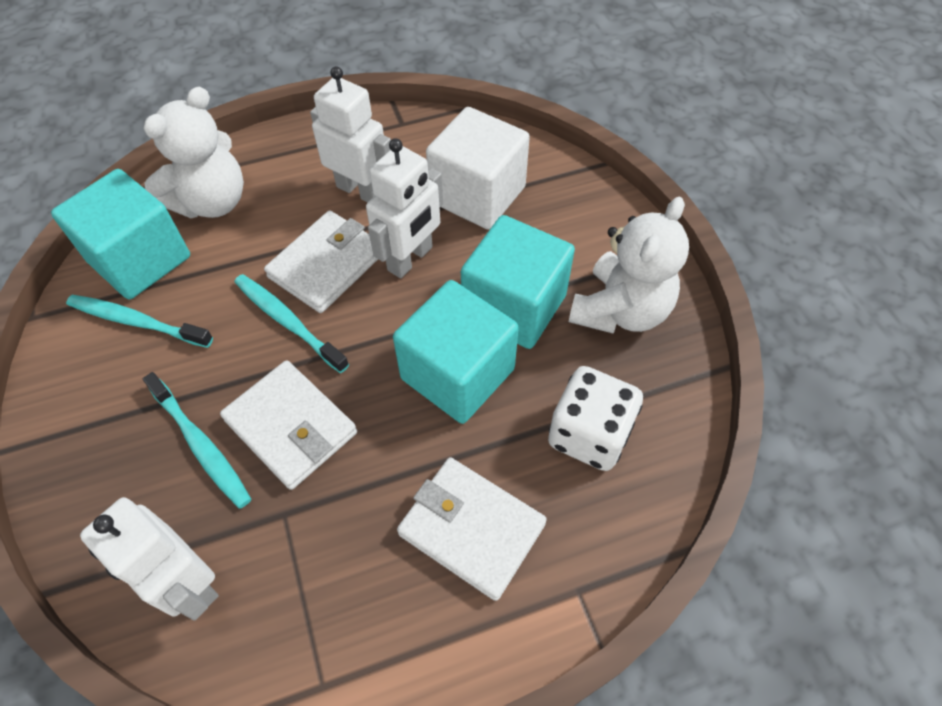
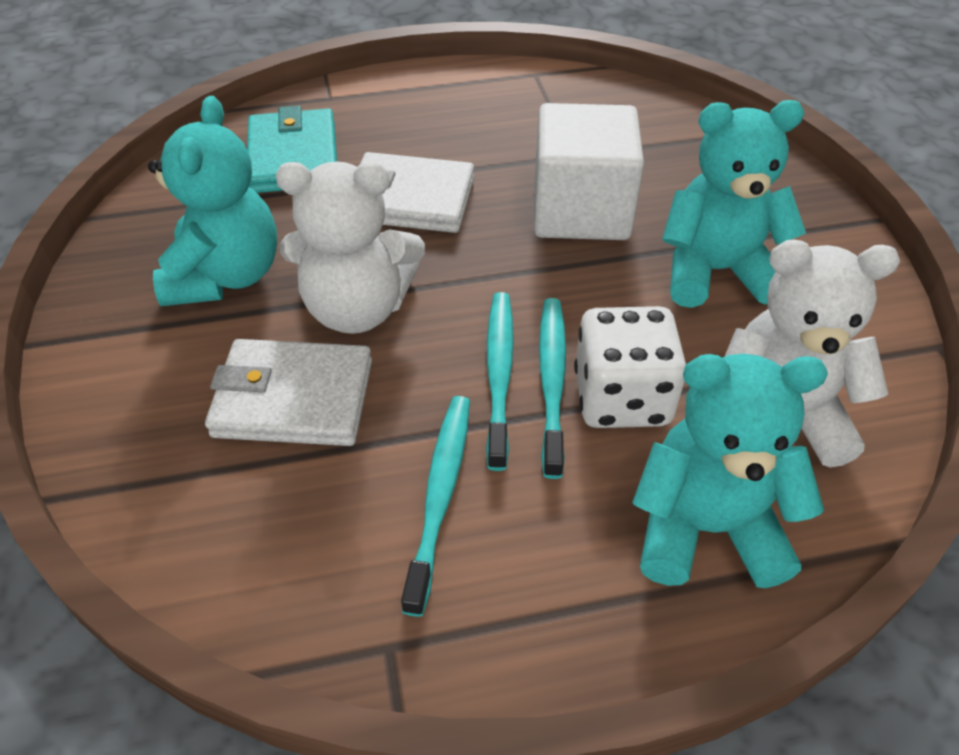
turquoise cube: [51,169,190,299] [393,280,519,424] [461,215,575,349] = 3 -> none = 0
turquoise teddy bear: none = 0 -> [148,96,277,306] [632,354,828,588] [662,100,806,308] = 3
turquoise wallet: none = 0 -> [247,106,337,193] = 1
white robot: [80,497,219,621] [310,66,391,203] [366,138,443,278] = 3 -> none = 0
white wallet: [220,360,357,490] [264,211,378,313] [397,457,547,601] = 3 -> [205,339,372,446] [360,152,474,233] = 2

